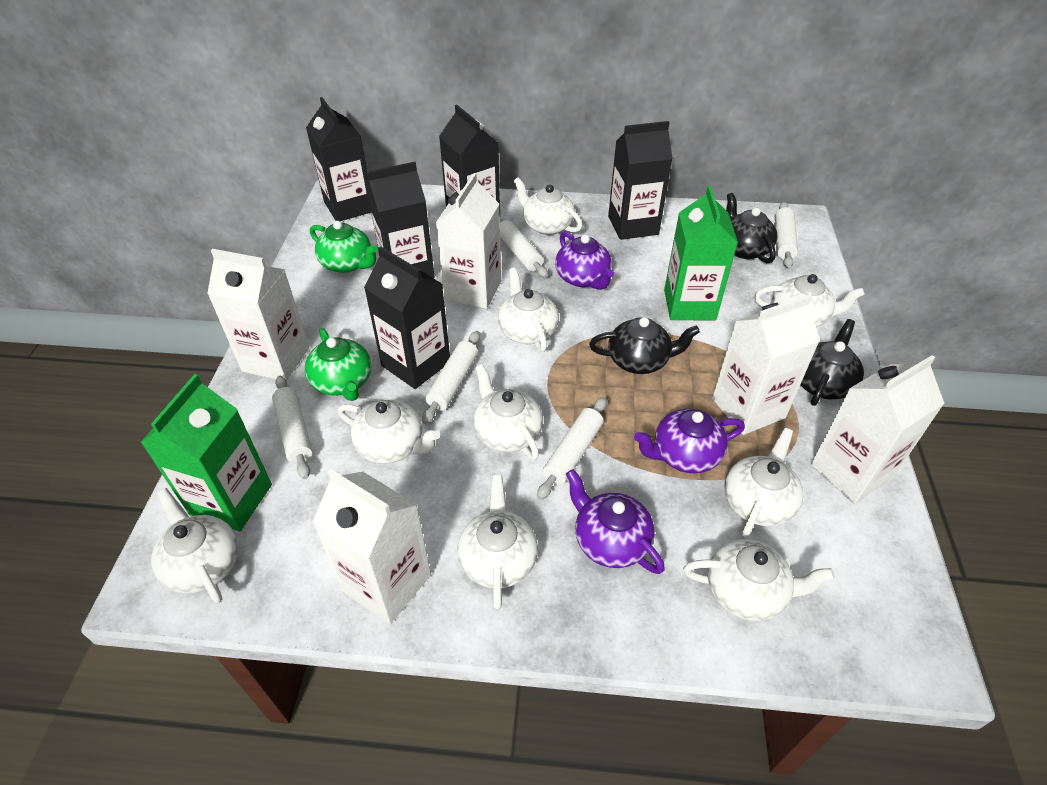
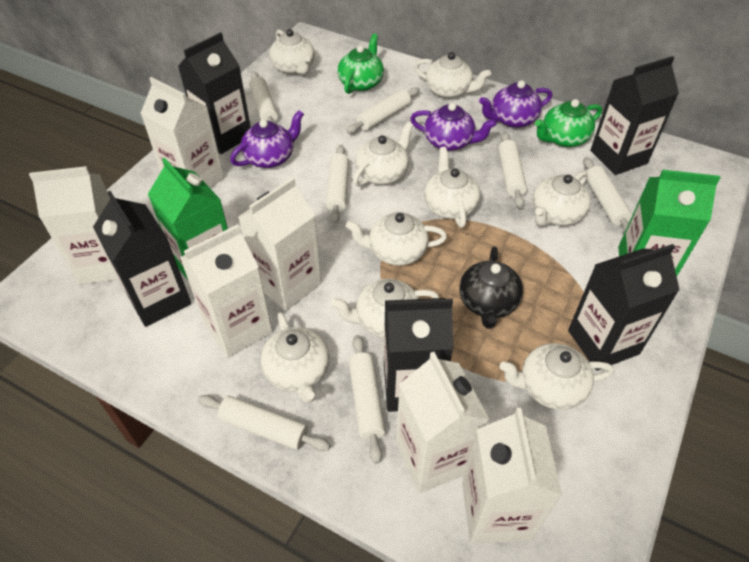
black teapot: [589,317,700,374] [726,193,777,263] [800,319,864,406] = 3 -> [459,246,523,329] = 1
white carton: [207,249,309,381] [312,469,431,624] [436,173,501,309] [712,294,820,435] [811,355,944,504] = 5 -> [29,166,119,285] [140,77,224,189] [180,224,273,358] [238,177,321,311] [396,352,489,493] [462,408,562,544] = 6
white rolling pin: [272,376,313,479] [422,331,480,424] [500,217,548,278] [537,397,607,500] [775,202,798,268] = 5 -> [198,395,331,451] [249,71,278,124] [326,145,349,224] [346,87,419,134] [349,335,386,464] [498,132,527,208] [583,157,632,233] = 7

